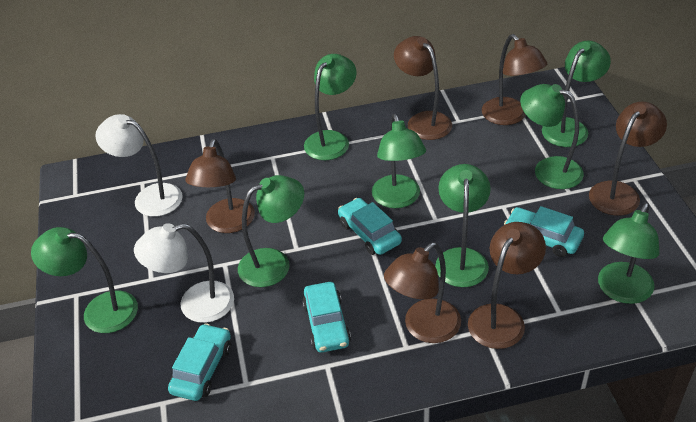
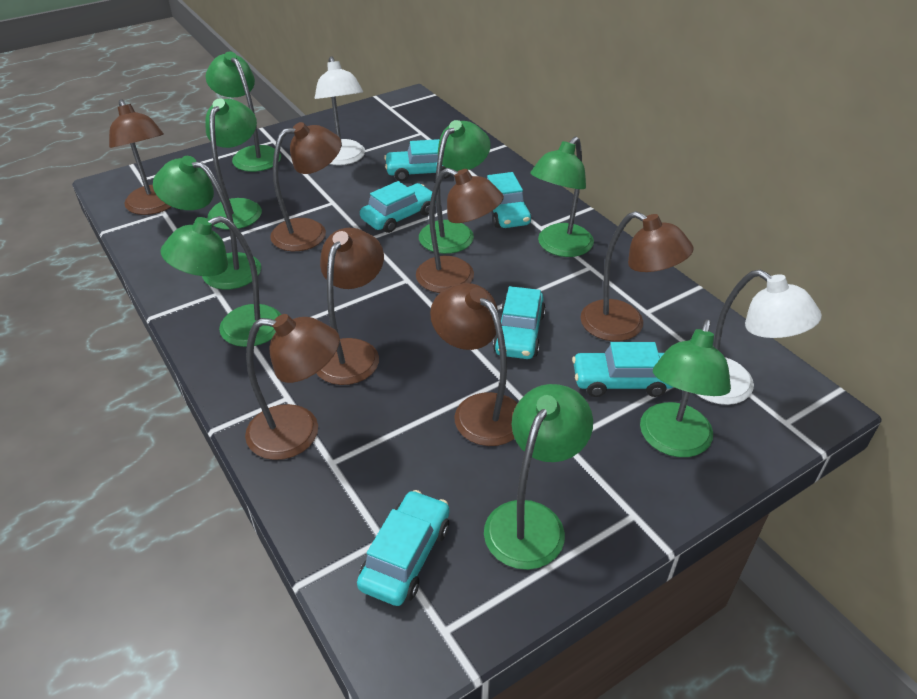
brown lamp: [186,139,255,233] [384,243,461,343] [394,36,452,140] [468,222,546,349] [482,34,547,125] [589,101,667,216] = 6 -> [109,99,172,215] [245,314,340,460] [270,122,341,251] [316,228,384,385] [416,168,504,293] [430,283,518,446] [580,211,694,341] = 7
turquoise car: [168,323,231,401] [302,282,351,353] [338,198,402,255] [504,206,584,257] = 4 -> [357,490,450,606] [360,181,432,233] [384,139,451,181] [487,172,531,228] [493,286,546,359] [572,342,673,397] = 6

